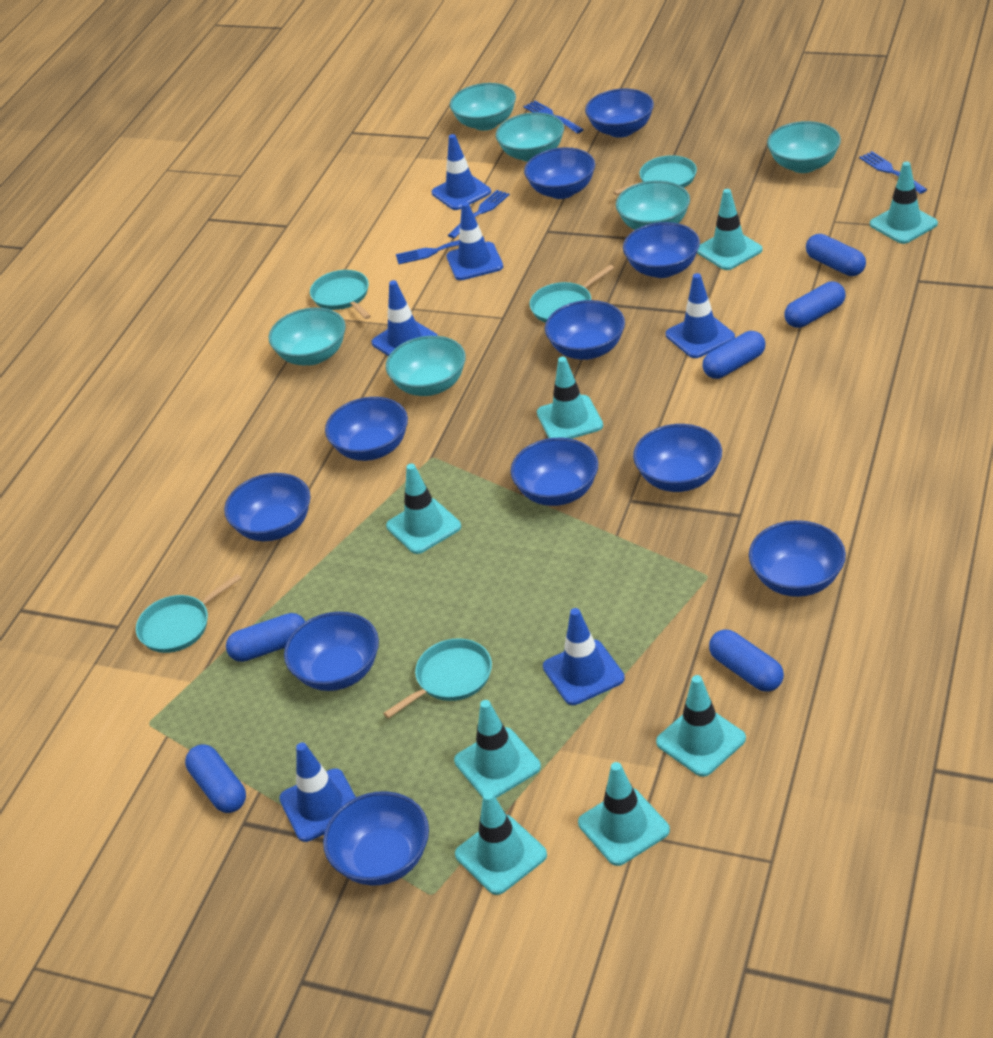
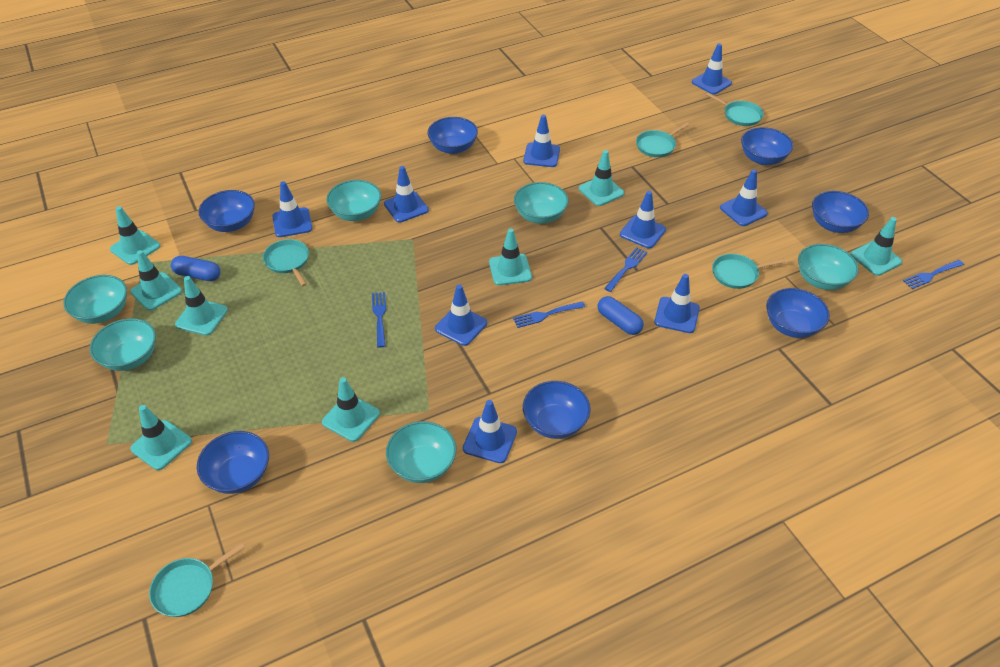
blue bowl: [224,473,311,541] [284,612,379,691] [323,791,429,886] [325,397,408,461] [511,438,598,506] [524,147,595,199] [545,300,625,360] [585,89,654,138] [623,222,700,278] [633,424,722,492] [749,520,846,597] = 11 -> [197,431,269,494] [198,190,255,232] [428,117,478,154] [523,381,591,439] [741,127,793,165] [766,288,830,338] [812,191,869,233] = 7
blue capsule: [185,744,246,813] [226,613,305,662] [703,331,765,379] [709,629,784,692] [784,282,846,328] [806,234,866,276] = 6 -> [171,256,220,281] [598,296,644,335] = 2
blue traffic cone: [279,743,356,842] [371,280,438,356] [432,134,491,210] [446,202,503,280] [543,608,625,705] [666,273,735,358] = 6 -> [272,181,312,237] [384,166,429,222] [435,284,487,346] [463,400,517,463] [523,115,560,167] [620,191,666,248] [654,274,700,333] [692,43,732,94] [720,169,768,226] = 9

